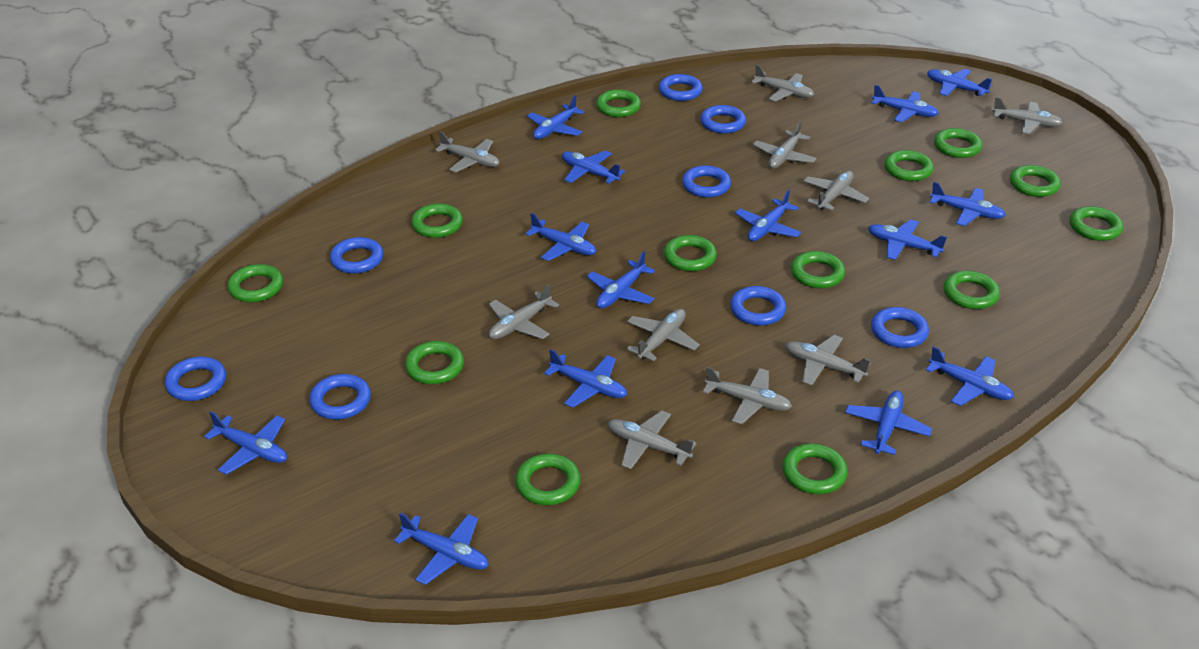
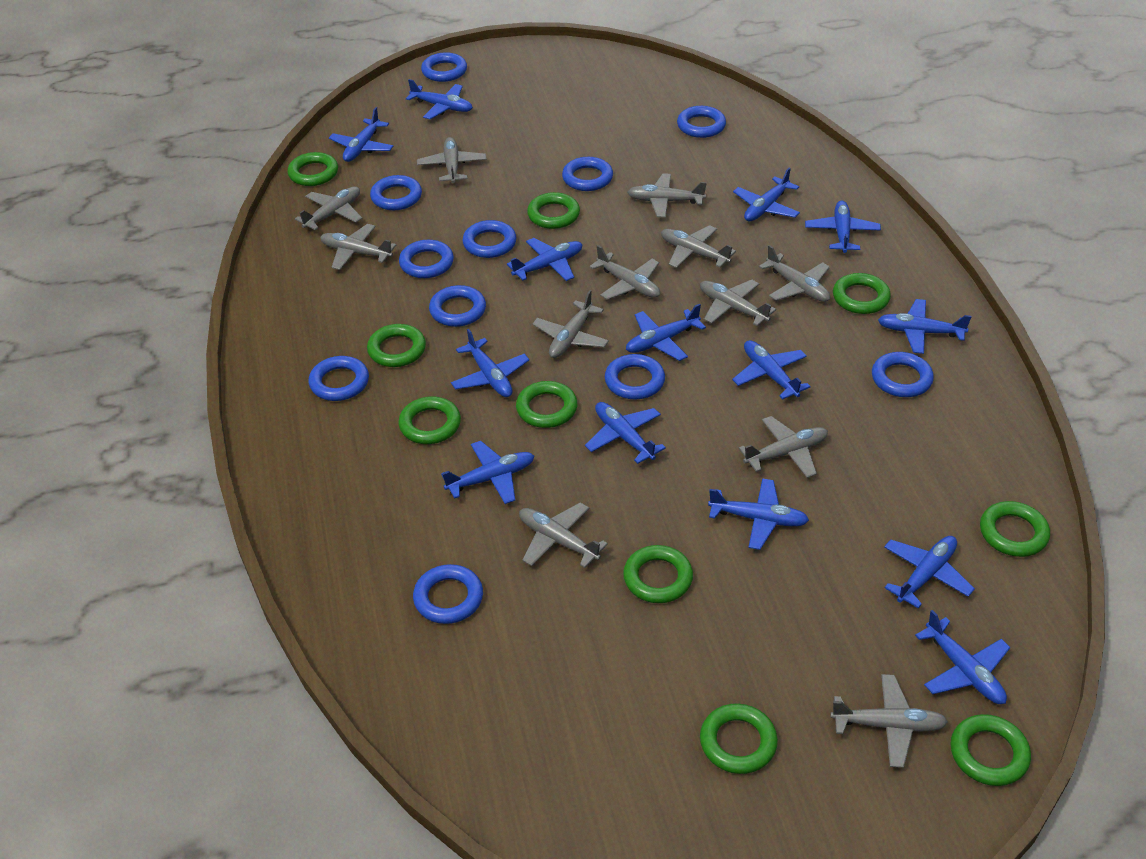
blue ring: [164,357,226,401] [309,374,371,420] [330,237,383,274] [658,74,703,101] [682,165,731,198] [700,105,746,134] [730,286,786,326] [871,307,929,348] = 8 -> [309,356,369,401] [370,175,422,210] [399,240,454,278] [413,564,483,624] [421,52,467,82] [429,285,486,327] [463,220,516,258] [562,157,613,191] [605,354,665,399] [677,106,726,138] [872,352,934,397] = 11
green ring: [227,264,283,302] [405,341,464,384] [411,203,463,238] [515,454,580,505] [596,89,641,117] [664,235,717,271] [782,443,848,494] [791,251,845,288] [884,150,934,181] [934,128,982,158] [944,271,1000,309] [1010,165,1061,197] [1069,206,1123,241] = 13 -> [287,152,338,186] [367,324,426,367] [398,397,461,444] [516,381,577,428] [527,192,580,229] [623,545,693,603] [700,703,778,774] [833,273,891,314] [951,714,1031,786] [980,501,1050,557] = 10
grey plane: [435,131,500,173] [489,283,559,339] [608,410,697,469] [627,309,700,361] [703,367,792,424] [751,65,814,102] [753,121,817,169] [785,335,870,386] [803,171,869,210] [992,97,1063,134] = 10 -> [295,186,362,230] [320,224,396,270] [417,137,487,183] [519,502,608,568] [532,290,609,358] [589,245,660,300] [627,173,707,218] [661,225,736,268] [700,280,776,326] [739,416,828,478] [759,245,830,302] [830,674,948,768] = 12

